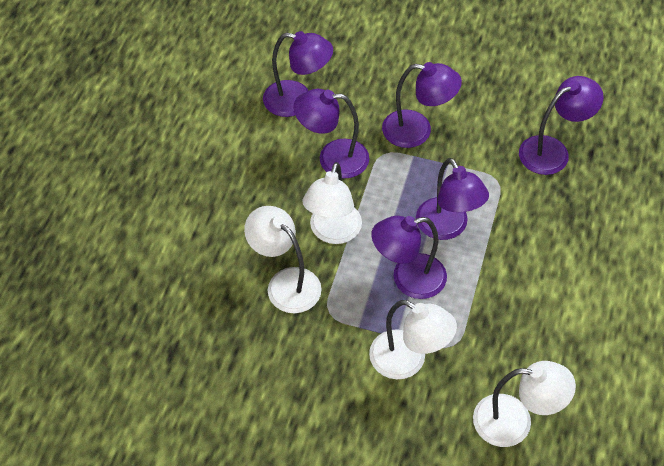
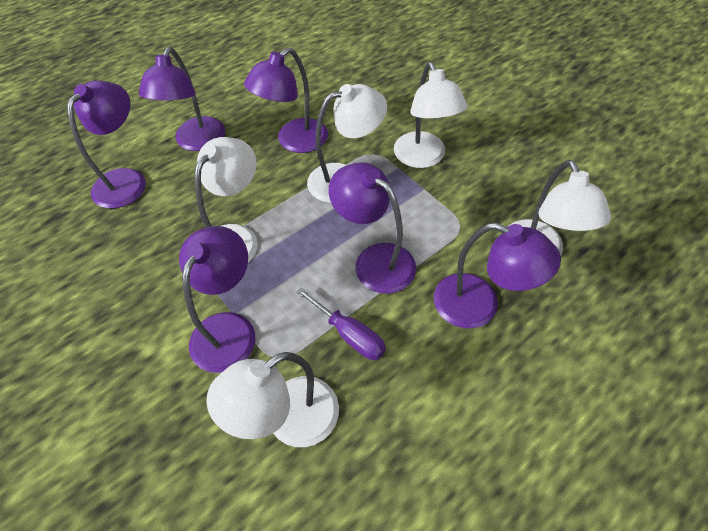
purple screwdriver: none = 0 -> [296,287,386,360] = 1
white lamp: [244,206,322,313] [302,162,362,244] [369,300,457,379] [473,361,576,447] = 4 -> [195,137,258,262] [206,352,339,447] [307,84,387,203] [394,62,468,168] [509,160,611,256] = 5

